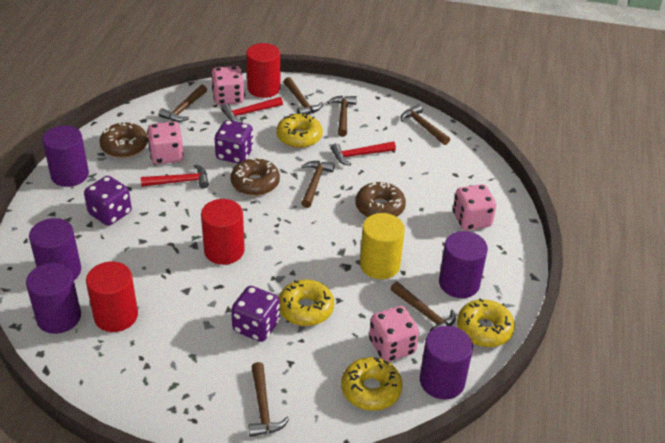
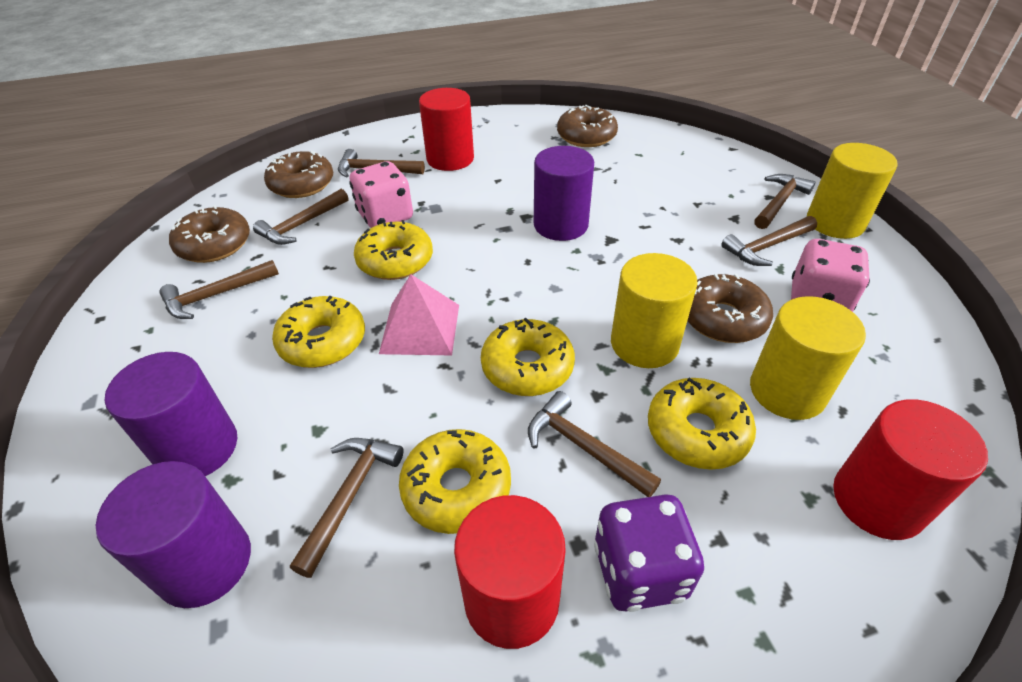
brown donut: [99,122,148,158] [230,158,280,196] [355,182,406,217] = 3 -> [169,205,250,263] [264,151,333,198] [557,105,618,147] [687,274,773,343] = 4
pink dice: [147,122,184,164] [211,66,245,105] [369,306,419,362] [453,184,496,230] = 4 -> [350,161,413,228] [791,239,870,312] = 2
pink pyramid: none = 0 -> [379,274,459,356] = 1
purple cylinder: [26,263,81,334] [29,218,81,280] [42,126,89,187] [420,326,473,400] [439,231,488,298] = 5 -> [96,461,251,608] [105,352,237,476] [534,146,594,241] = 3
purple dice: [84,176,132,226] [215,120,253,163] [231,286,280,342] = 3 -> [594,494,704,612] = 1
red hammer: [141,164,209,188] [221,97,283,123] [331,141,396,166] = 3 -> none = 0
yellow cylinder: [360,213,405,279] = 1 -> [611,253,698,368] [750,296,866,420] [807,143,898,239] = 3
yellow donut: [276,113,323,148] [279,279,334,326] [341,357,402,411] [457,299,515,347] = 4 -> [272,296,365,368] [354,220,433,280] [399,429,511,534] [481,318,575,396] [648,378,756,470] = 5

